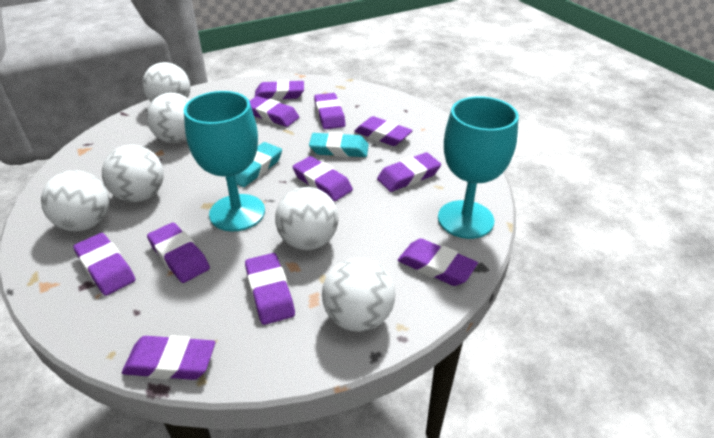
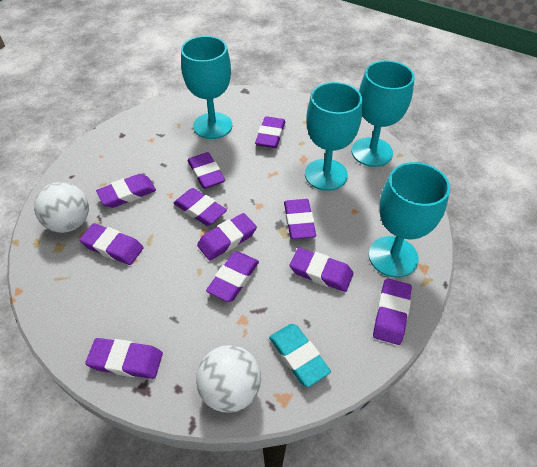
turquoise eraser: [235,142,282,187] [309,132,369,157] = 2 -> [269,324,331,387] = 1
turquoise goblet: [184,91,265,231] [438,97,519,239] = 2 -> [181,36,232,139] [305,82,362,191] [351,61,415,167] [369,162,450,278] = 4
white ball: [41,171,109,231] [102,145,164,202] [142,62,190,102] [147,93,190,143] [275,187,339,250] [322,258,395,332] = 6 -> [34,182,89,233] [196,345,261,413] = 2

